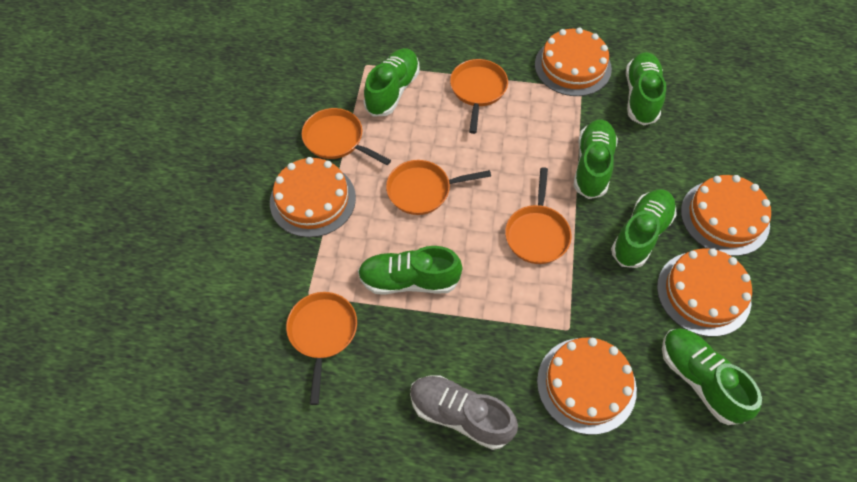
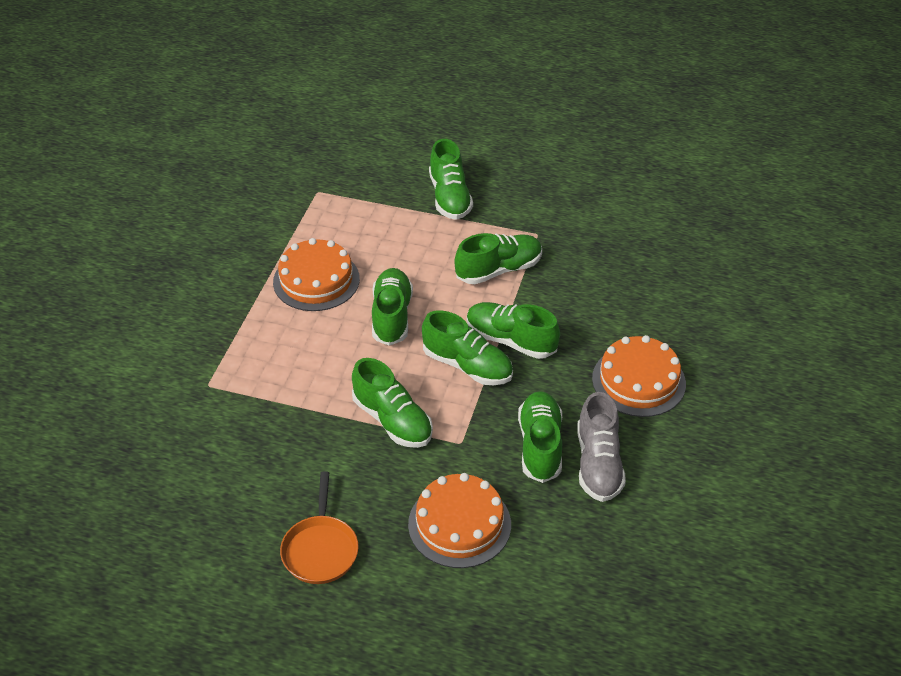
green shoe: [358,246,462,295] [363,48,420,117] [574,119,618,199] [611,189,677,268] [626,52,666,126] [662,328,762,425] = 6 -> [352,358,433,448] [372,268,413,346] [422,310,513,385] [429,139,473,220] [455,233,542,284] [467,302,560,359] [518,391,562,483] = 7
orange cake: [270,157,356,237] [535,27,612,96] [537,338,637,435] [657,248,752,337] [681,175,771,256] = 5 -> [273,238,360,311] [408,473,511,568] [592,335,686,417] = 3
orange pan: [286,292,357,405] [302,108,391,165] [386,160,491,215] [450,59,508,134] [505,167,572,264] = 5 -> [280,471,359,584] = 1

